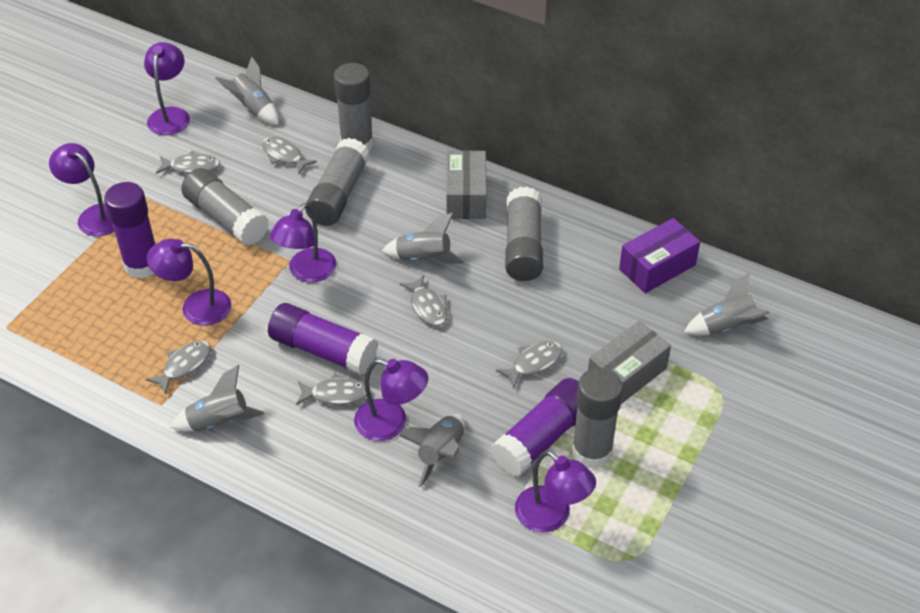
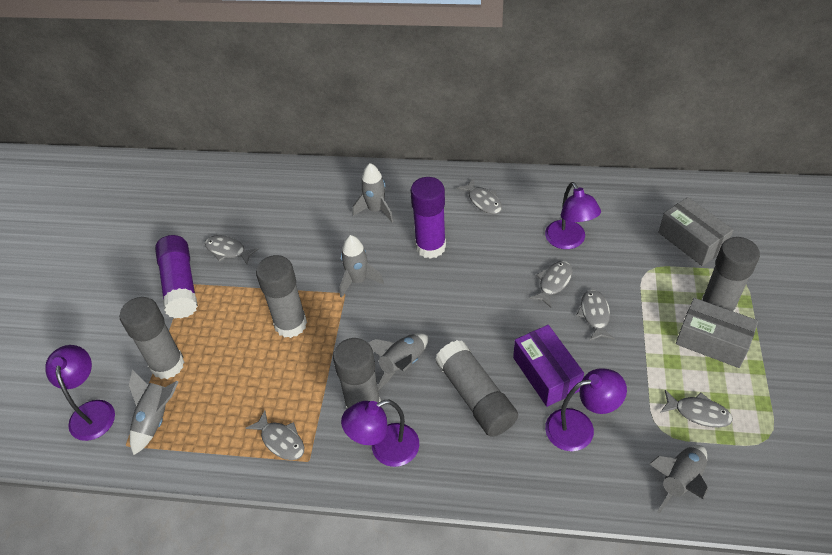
purple glue stick: [104,182,155,279] [268,303,378,375] [491,378,579,476] = 3 -> [155,235,198,319] [410,177,446,259] = 2
purple lamp: [49,143,114,236] [144,42,190,135] [147,239,231,326] [270,203,337,283] [354,359,428,441] [515,450,596,533] = 6 -> [45,345,115,441] [341,400,419,467] [545,182,601,249] [545,368,627,451] = 4

